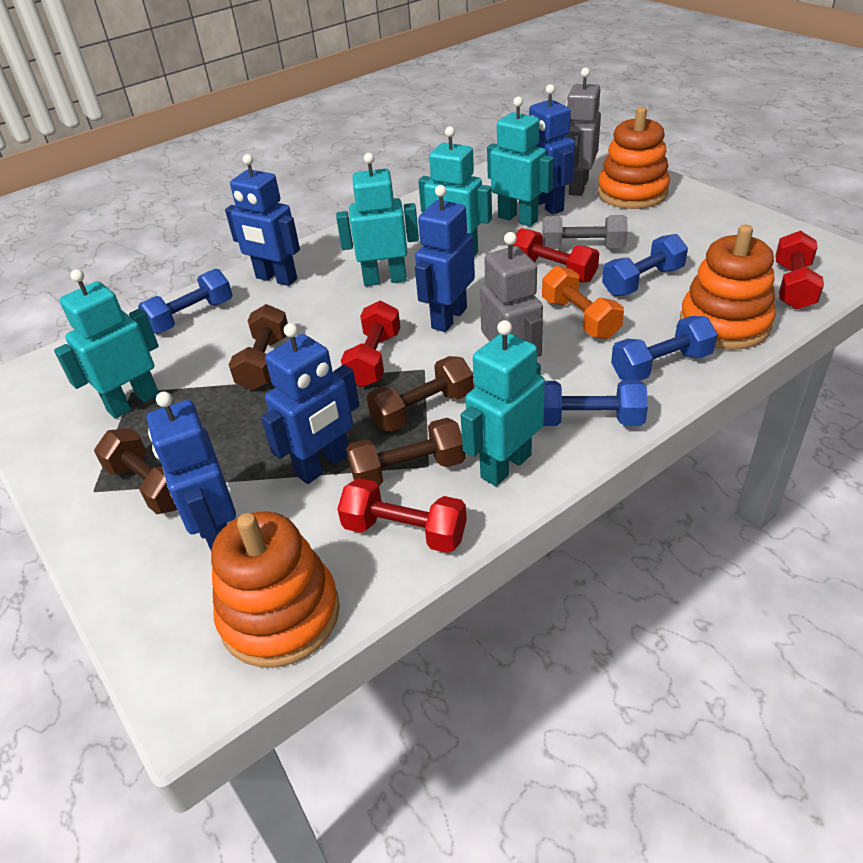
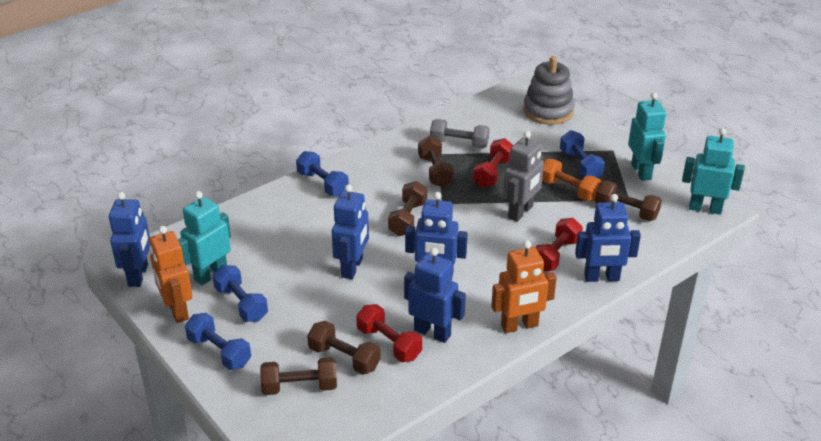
brown dumbbell: [94,428,177,514] [229,304,288,390] [346,418,465,486] [367,356,474,432] = 4 -> [260,357,337,395] [307,321,381,375] [388,181,427,236] [418,136,454,187] [595,181,662,221] = 5
grey robot: [480,232,543,357] [566,68,601,196] = 2 -> [503,131,544,222] = 1
grey stacking toy: none = 0 -> [523,56,575,125] = 1
orange robot: none = 0 -> [149,226,193,323] [491,240,557,333] = 2
orange stacking toy: [211,511,340,668] [597,107,670,209] [680,225,776,350] = 3 -> none = 0
red dumbbell: [337,478,467,553] [341,301,400,387] [513,228,599,283] [775,230,824,310] = 4 -> [356,304,422,362] [473,138,514,188] [535,218,583,271] = 3
turquoise robot: [54,269,159,419] [336,153,419,286] [418,126,492,256] [461,320,545,486] [487,97,554,227] = 5 -> [178,191,231,285] [628,92,666,181] [682,128,745,215] = 3

